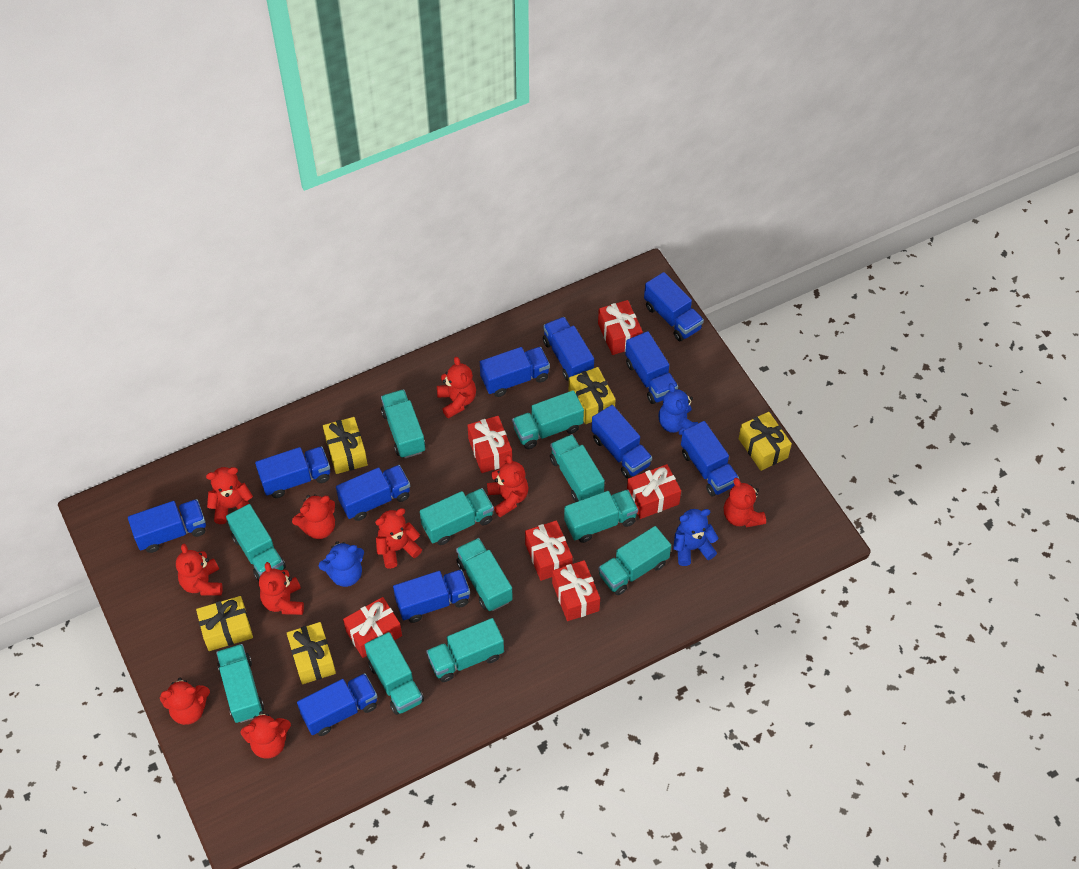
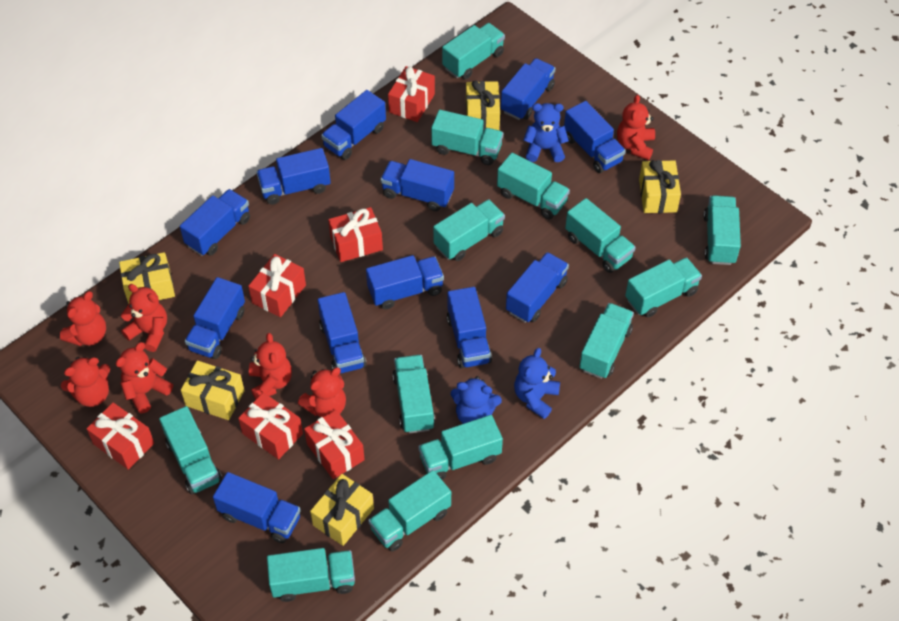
blue truck: [128,499,206,553] [255,446,330,498] [297,673,377,736] [336,465,410,521] [393,569,470,623] [480,347,550,397] [543,317,594,381] [591,405,652,479] [625,331,678,404] [644,272,704,341] [681,421,739,496] = 11 -> [180,189,250,256] [185,277,245,359] [213,472,301,543] [256,148,331,205] [318,292,366,373] [321,90,386,160] [366,255,444,309] [380,159,454,211] [447,287,492,368] [501,58,555,120] [506,252,569,323] [564,101,626,173] = 12
red teddy bear: [160,678,210,725] [176,544,223,596] [206,467,253,524] [240,711,291,759] [259,562,304,615] [292,494,335,539] [375,508,422,569] [437,357,476,419] [487,455,528,517] [724,478,766,527] = 10 -> [60,291,106,346] [61,356,110,407] [116,342,173,413] [121,284,167,352] [249,333,292,400] [298,368,346,417] [617,95,655,160] = 7
turquoise truck: [216,644,264,723] [226,504,286,581] [365,632,424,715] [381,389,426,458] [420,488,494,545] [426,618,504,682] [456,538,513,611] [512,390,584,449] [550,434,605,502] [564,489,638,543] [598,526,671,595] = 11 -> [159,406,222,494] [267,548,355,602] [368,470,451,552] [392,355,435,434] [418,415,503,480] [431,110,503,165] [433,199,505,261] [442,23,505,79] [497,153,570,219] [565,198,636,273] [580,303,634,379] [625,257,702,318] [703,195,741,265] = 13

